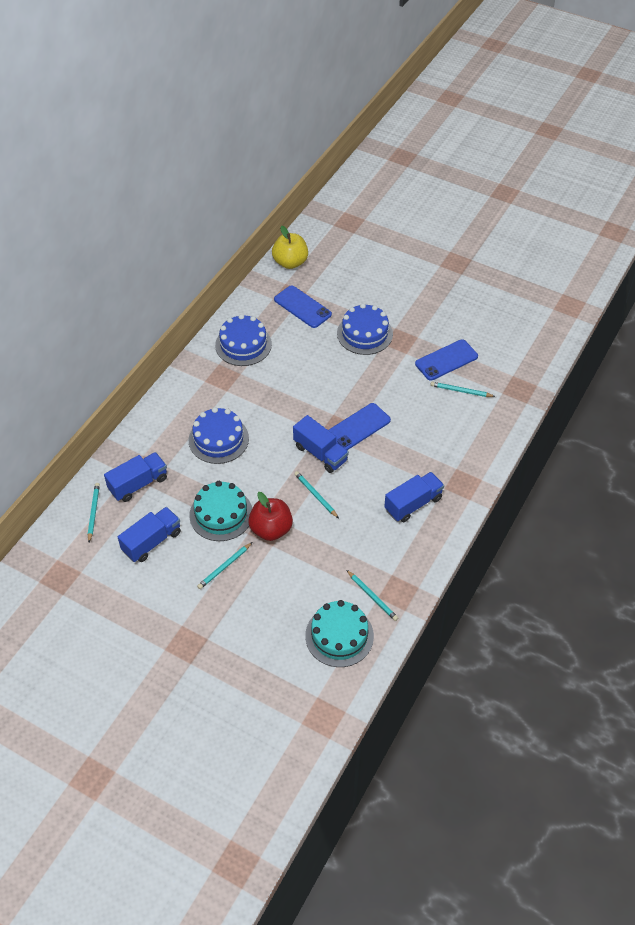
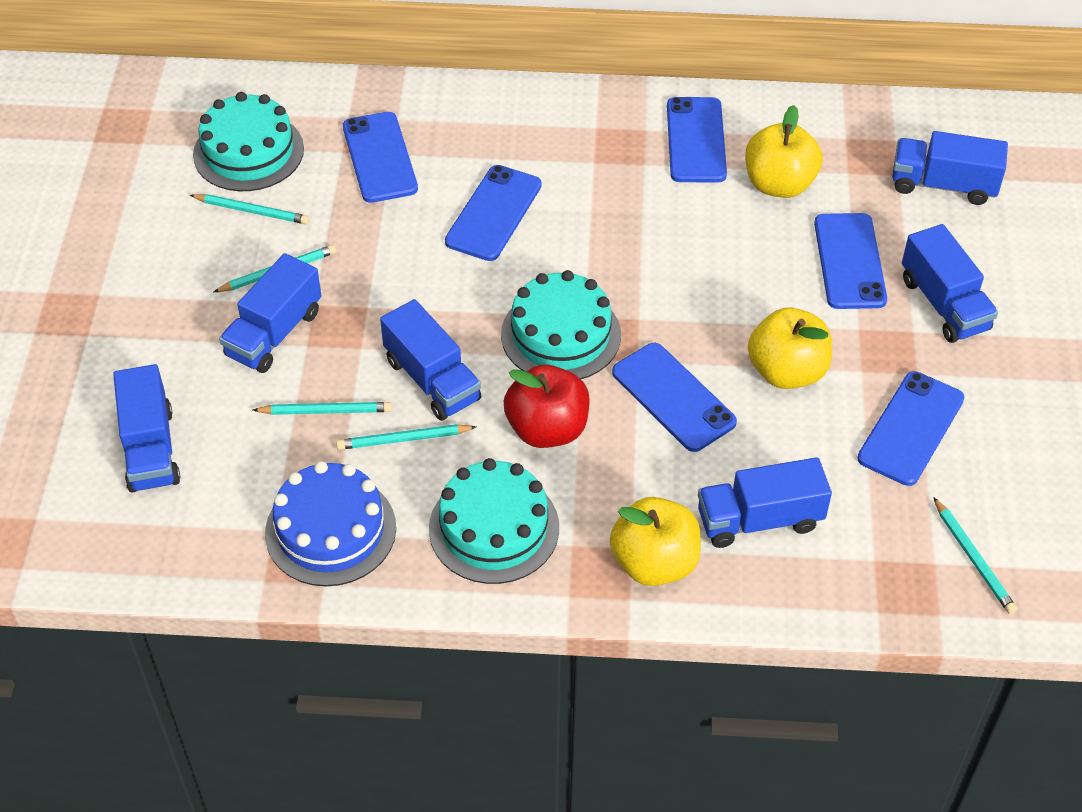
blue cake: [189,407,249,464] [215,314,272,366] [337,303,393,355] = 3 -> [265,461,396,586] = 1
blue phone: [274,285,332,328] [329,403,391,450] [415,339,478,381] = 3 -> [343,112,418,203] [445,165,542,261] [612,343,737,452] [667,97,727,182] [814,213,887,309] [857,371,965,486] = 6
blue truck: [104,452,167,502] [118,507,181,562] [293,415,349,473] [384,472,444,522] = 4 -> [113,364,180,493] [219,253,321,373] [380,299,481,421] [698,457,832,548] [892,131,1008,205] [902,224,998,343] = 6
turquoise cake: [189,481,252,541] [305,600,374,667] = 2 -> [193,92,304,191] [429,458,559,584] [501,270,621,379] = 3
yellow apple: [272,226,308,269] = 1 -> [610,497,701,586] [745,105,823,198] [748,307,832,389] = 3

